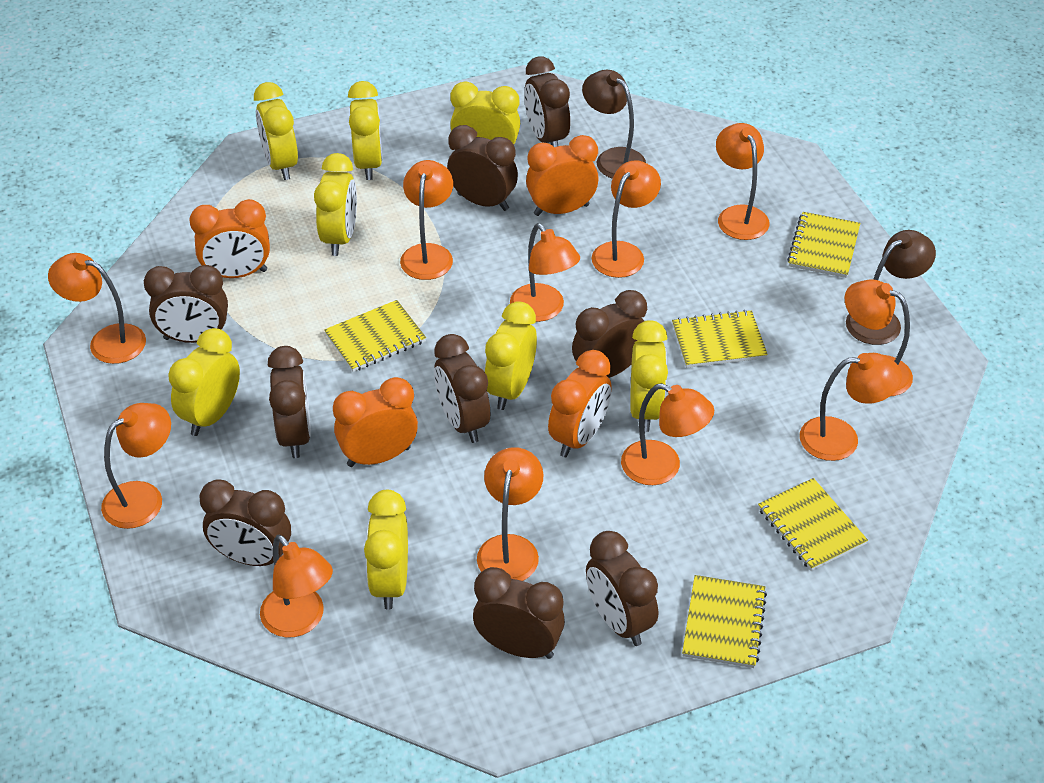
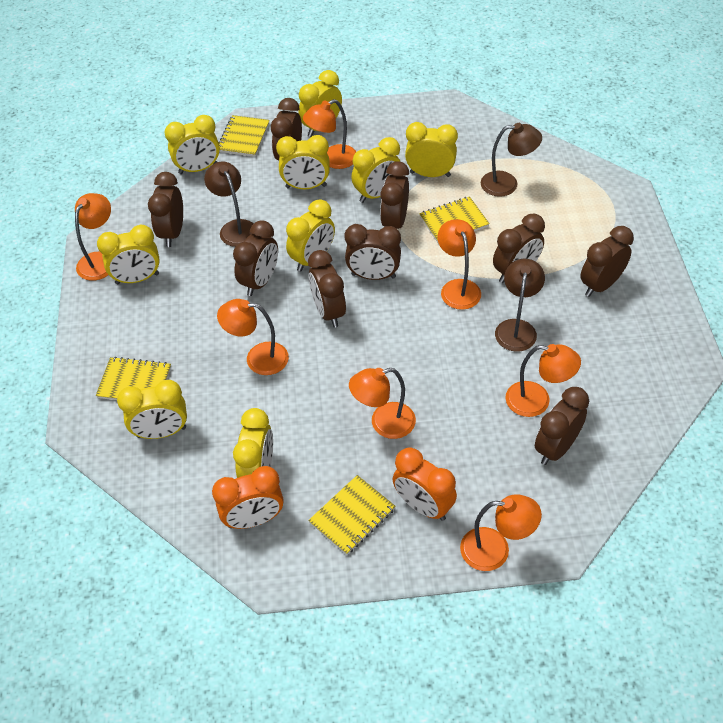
brown lamp: [582,70,646,179] [846,230,936,345] = 2 -> [204,162,254,247] [481,123,542,197] [495,259,545,352] = 3
orange clock: [189,199,270,278] [333,377,418,467] [526,135,599,216] [548,350,611,457] = 4 -> [212,466,283,529] [393,448,457,521] = 2
orange lamp: [48,253,146,364] [101,403,171,529] [260,535,333,638] [400,160,453,280] [477,447,543,581] [510,223,580,322] [592,160,661,278] [621,383,714,485] [716,123,769,240] [800,353,902,461] [845,279,913,396] = 11 -> [75,193,111,281] [217,299,289,375] [303,99,356,169] [349,368,416,439] [437,219,481,310] [460,494,542,571] [506,344,581,417] = 7
yellow clock: [168,328,240,436] [254,82,298,180] [314,153,357,256] [348,81,382,180] [364,490,408,610] [450,81,520,144] [484,301,537,410] [630,320,668,432] = 8 -> [97,225,160,284] [117,380,187,439] [164,115,220,174] [233,408,273,478] [276,135,330,189] [286,200,335,272] [298,70,342,137] [351,137,400,203] [405,122,458,177] = 9
yellow notebook: [324,300,426,372] [672,310,768,368] [682,575,767,668] [758,478,868,571] [787,212,860,278] = 5 -> [96,357,171,400] [219,115,270,157] [308,475,396,555] [419,196,490,244] = 4

